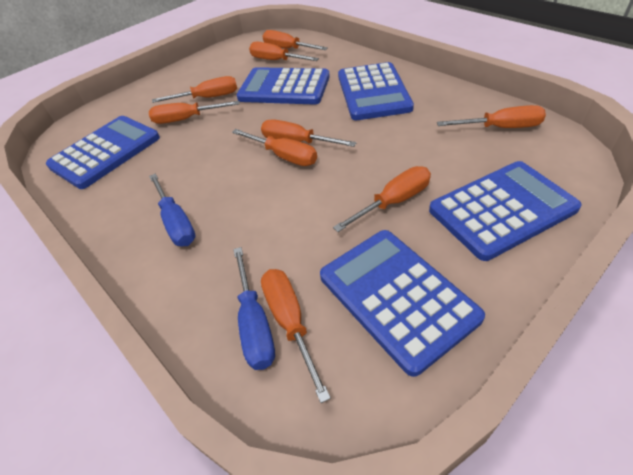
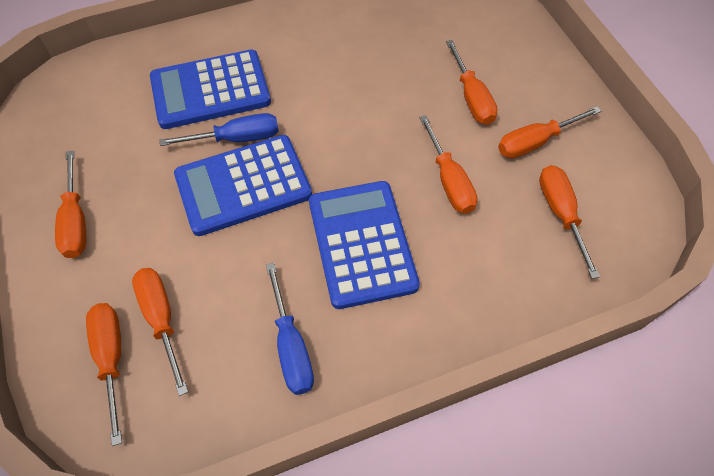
blue calculator: [46,116,160,189] [237,67,330,104] [320,230,485,377] [338,62,414,120] [429,161,582,261] = 5 -> [150,50,271,129] [174,135,312,236] [309,181,420,309] = 3
orange screwdriver: [149,101,240,124] [152,76,237,103] [232,129,317,166] [249,42,319,61] [261,119,357,147] [261,269,331,403] [262,30,328,50] [333,166,431,232] [437,105,546,128] = 9 -> [55,150,86,258] [86,303,122,446] [132,268,188,396] [419,115,477,214] [446,40,498,125] [498,106,601,158] [539,165,600,279] = 7

